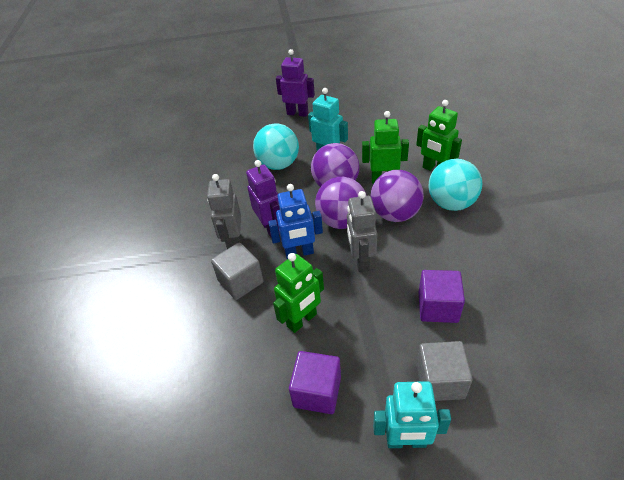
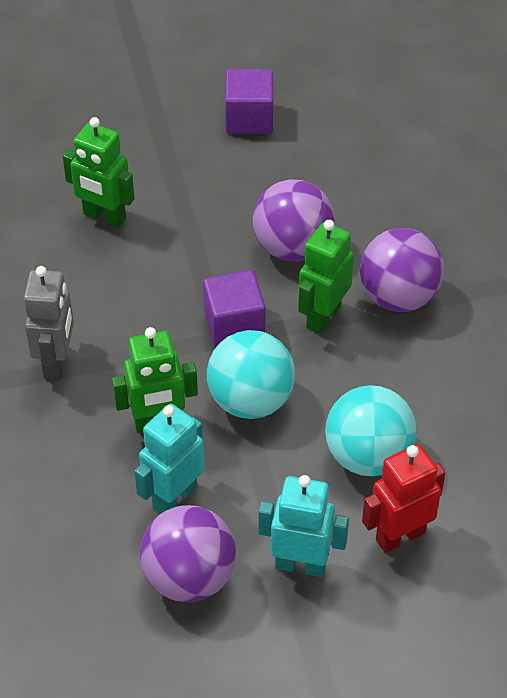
blue robot: [268,184,323,259] = 1 -> none = 0
grey cube: [211,242,264,300] [416,341,473,401] = 2 -> none = 0
grey robot: [207,174,241,249] [347,191,377,272] = 2 -> [24,266,74,380] = 1
purple robot: [246,160,280,237] [276,49,315,117] = 2 -> none = 0
red robot: none = 0 -> [362,444,446,553] = 1

